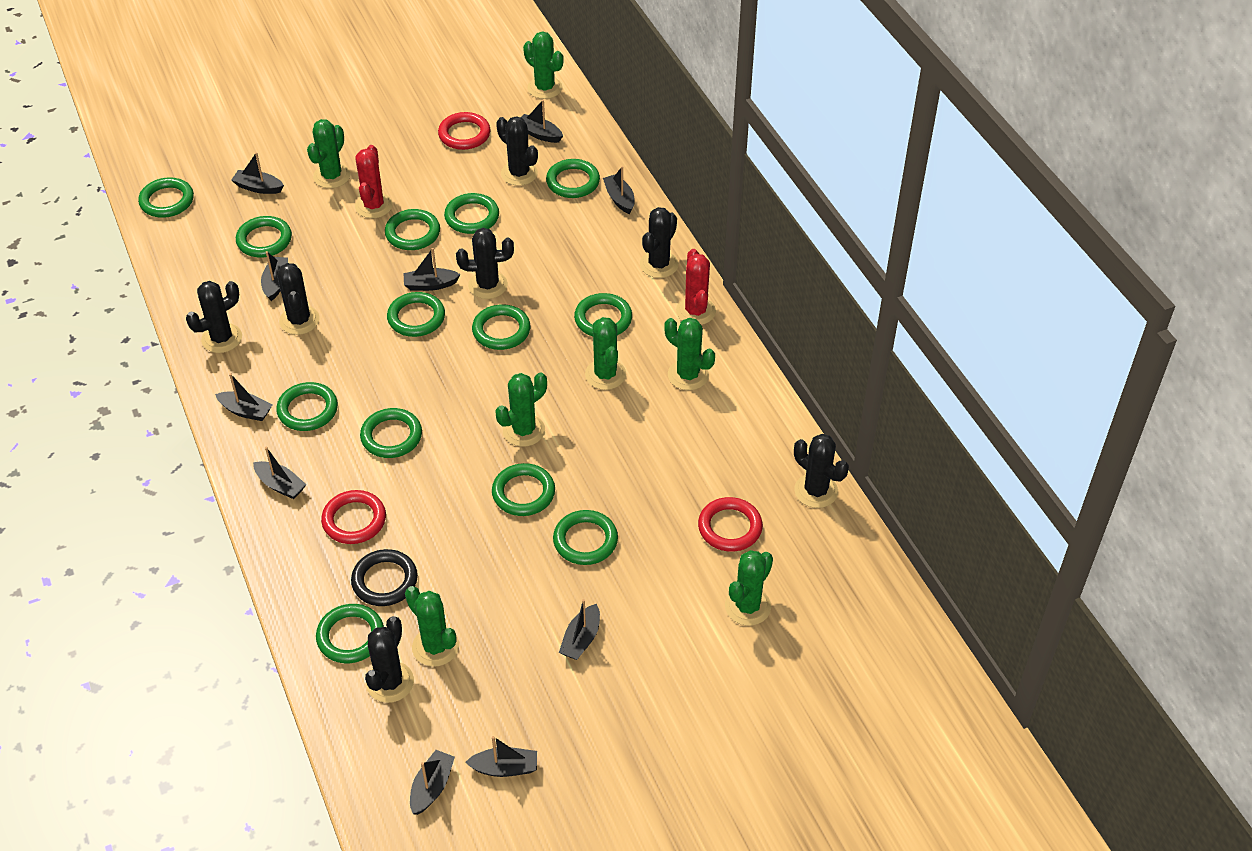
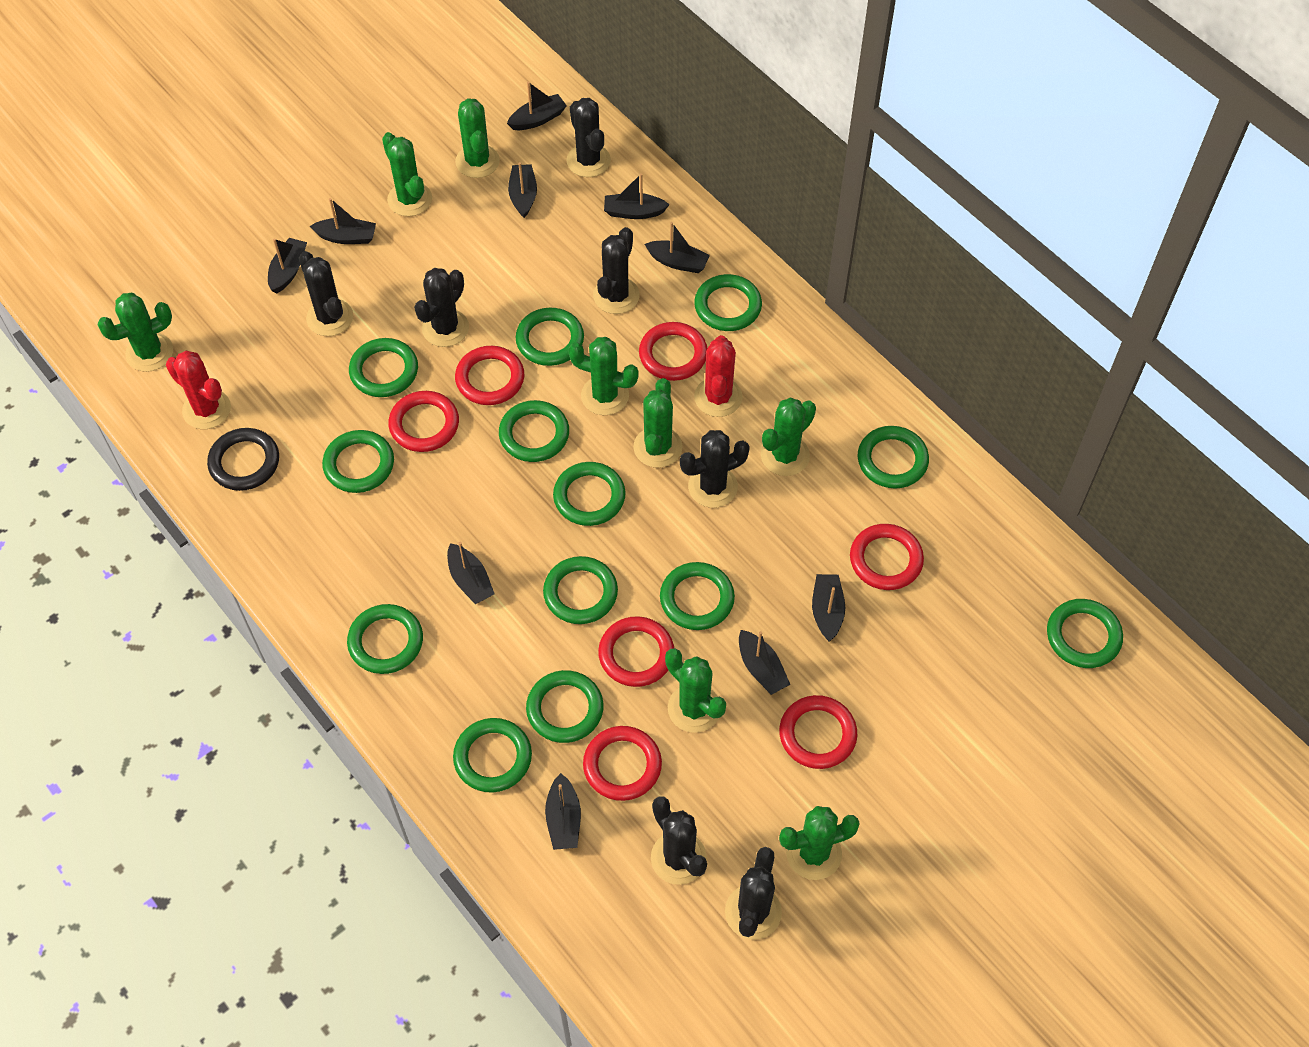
green cactus: [307,119,350,188] [405,586,459,667] [495,372,547,447] [523,31,564,99] [585,317,626,390] [664,318,715,390] [725,550,773,626] = 7 -> [97,293,173,372] [382,132,432,216] [455,98,500,178] [568,337,639,415] [634,378,682,468] [665,648,726,733] [761,398,816,476] [779,806,860,880] = 8
red ring: [321,490,386,544] [438,112,490,150] [698,497,763,552] = 3 -> [388,391,459,452] [455,346,524,405] [583,726,662,801] [598,616,674,687] [639,322,707,381] [779,695,857,769] [850,524,924,590] = 7

